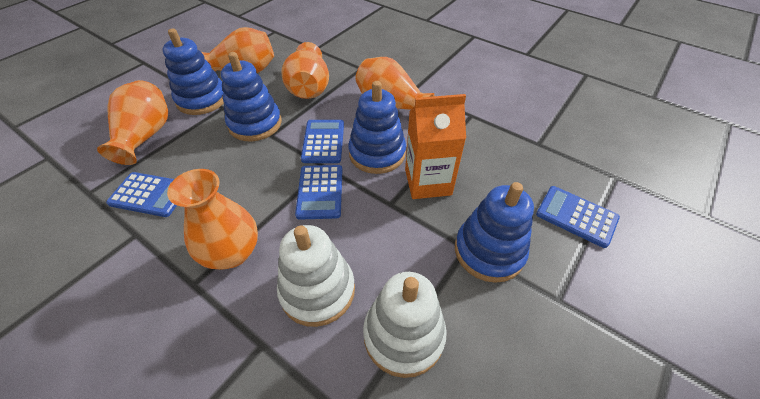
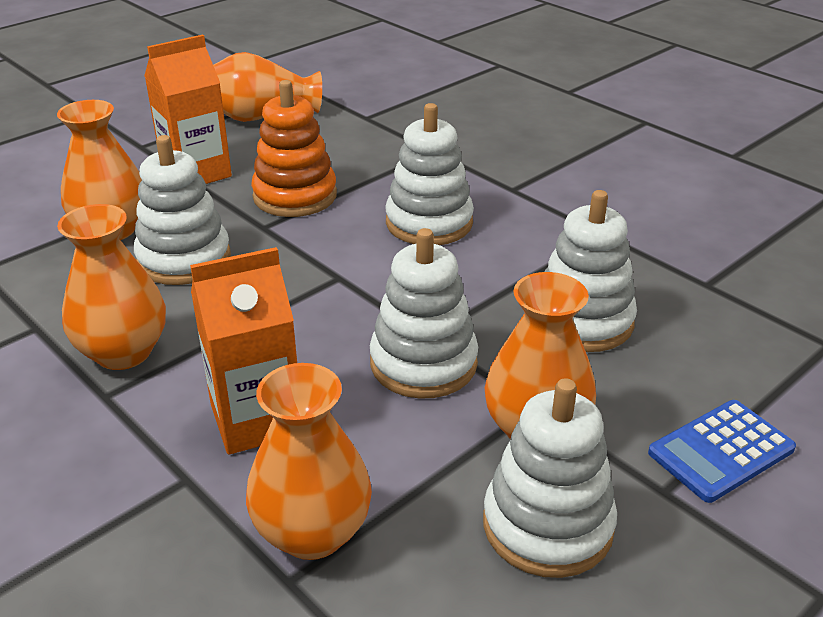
blue calculator: [106,172,177,217] [295,165,342,220] [301,120,344,163] [536,186,620,248] = 4 -> [648,400,796,503] = 1
blue stacking toy: [163,29,224,115] [221,52,282,141] [348,81,406,174] [455,182,534,283] = 4 -> none = 0
orange carton: [405,94,466,199] = 1 -> [144,35,232,184] [190,247,297,455] = 2
orange stacking toy: none = 0 -> [251,80,337,217] = 1
white stacking toy: [277,225,355,327] [363,272,447,378] = 2 -> [134,135,231,285] [370,228,478,399] [385,103,474,245] [483,378,617,578] [544,190,637,352] = 5

